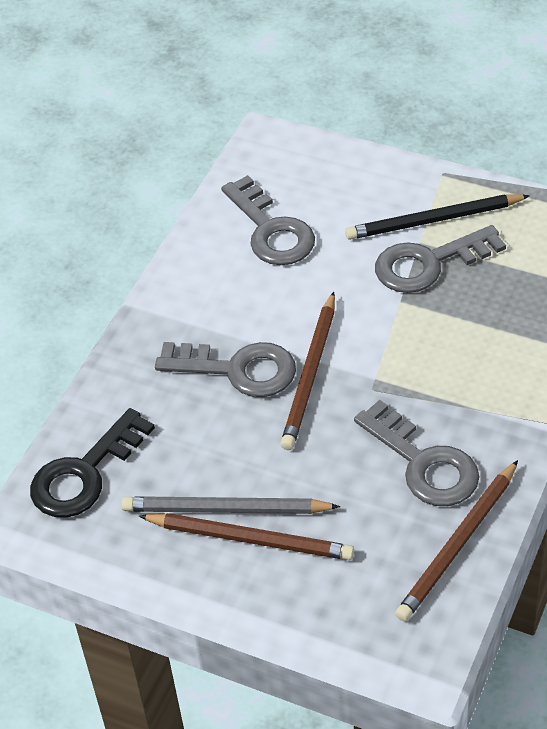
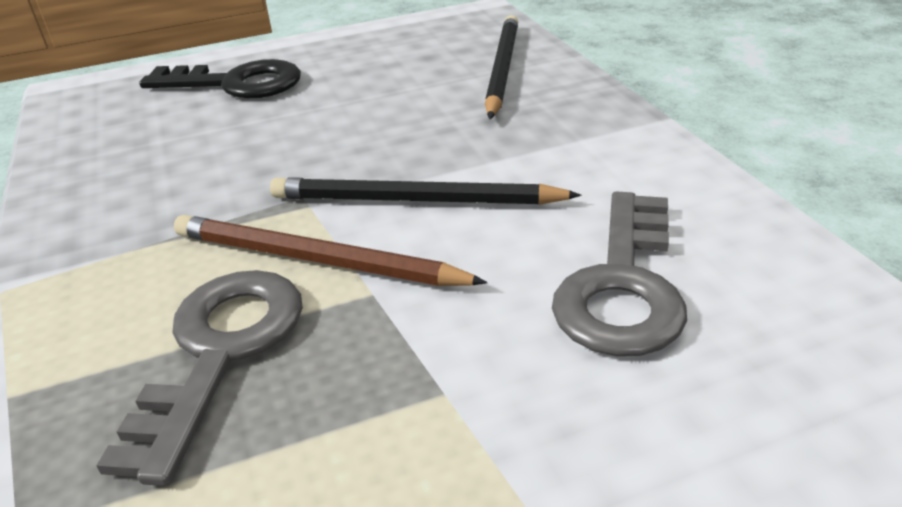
black pencil: [345,194,530,240] = 1 -> [270,177,581,205] [485,15,518,119] = 2
brown pencil: [139,513,354,560] [280,292,335,450] [395,460,518,622] = 3 -> [174,215,488,286] = 1
grey key: [155,342,296,397] [221,175,315,265] [354,400,479,506] [375,225,506,293] = 4 -> [96,270,303,486] [552,191,687,356] = 2
grey pencil: [121,496,340,514] = 1 -> none = 0

